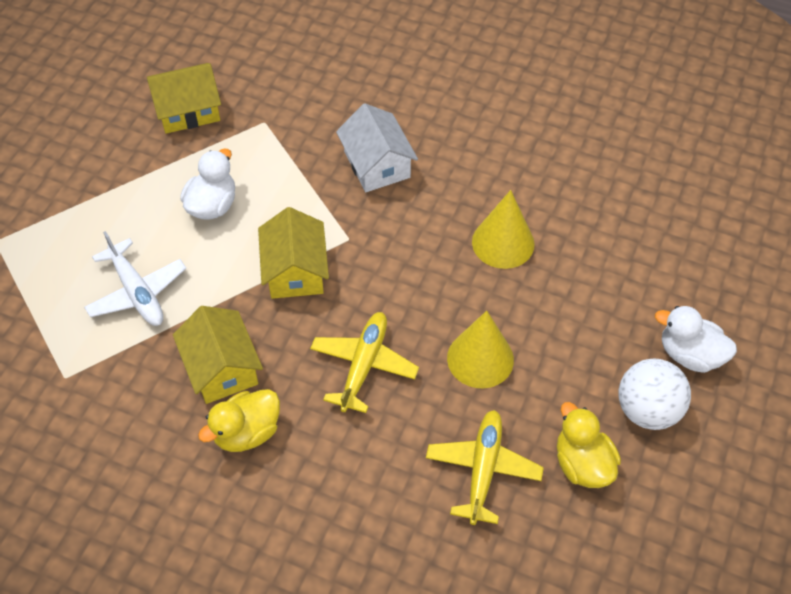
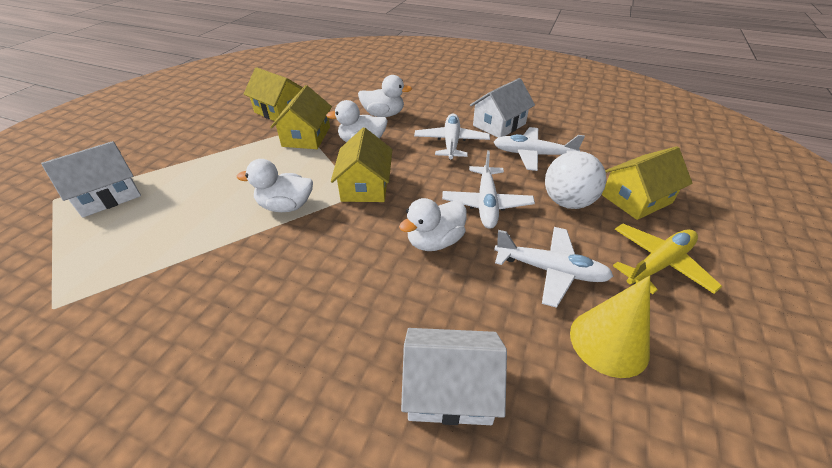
white duck: [180,149,235,220] [655,306,737,373] = 2 -> [237,159,313,212] [326,100,388,142] [358,75,412,117] [399,198,466,251] = 4
white house: [336,103,418,192] = 1 -> [41,141,141,218] [401,328,507,425] [470,78,535,137] = 3
white plane: [84,231,186,326] = 1 -> [414,114,490,160] [442,150,535,229] [494,127,585,171] [494,227,614,308] = 4
yellow cone: [447,311,514,388] [472,190,535,269] = 2 -> [570,276,650,378] = 1
yellow duck: [198,389,280,452] [557,402,621,488] = 2 -> none = 0
yellow house: [147,63,221,134] [173,306,263,404] [258,207,329,299] = 3 -> [244,67,303,121] [270,85,332,149] [331,127,392,202] [602,146,692,220] = 4
yellow plane: [310,312,419,413] [426,410,544,525] = 2 -> [613,224,722,294] = 1

